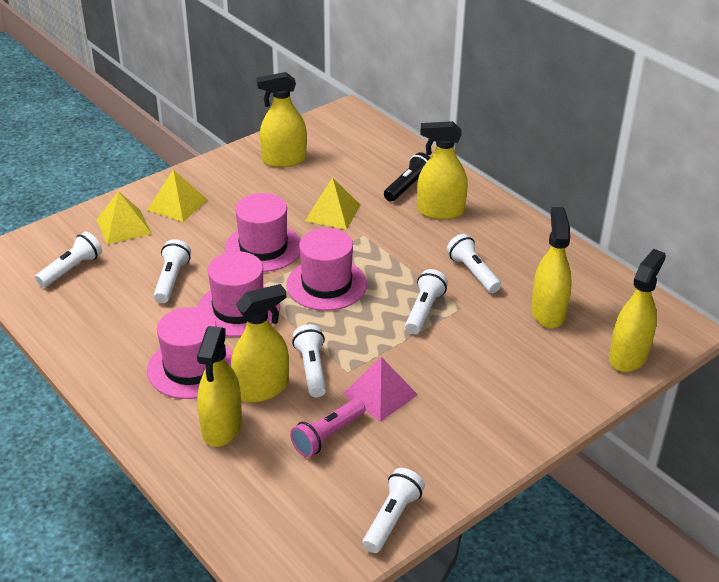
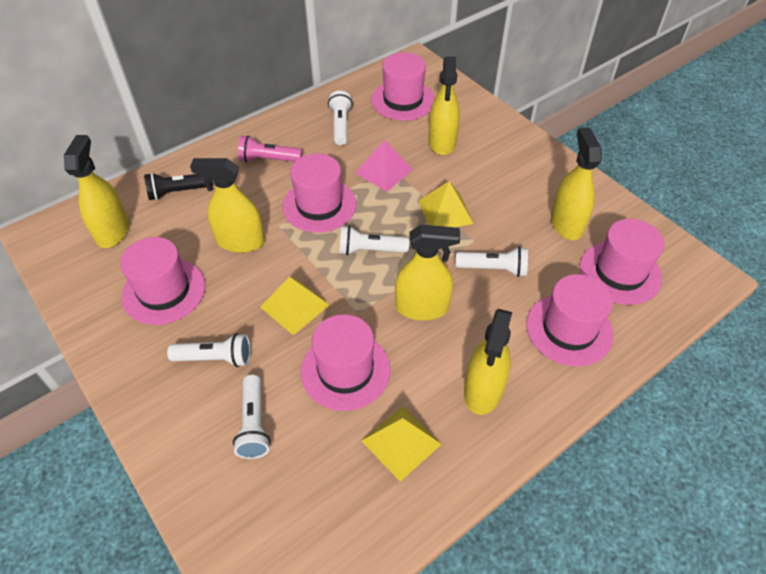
pink hat: [147,307,233,399] [197,251,280,337] [225,193,301,272] [286,228,367,311] = 4 -> [120,237,205,325] [282,154,356,233] [301,314,391,411] [371,52,435,121] [526,274,614,366] [580,219,664,305] = 6
white flashlight: [35,232,102,287] [154,239,191,303] [292,324,326,397] [363,468,425,553] [405,269,448,334] [447,234,501,293] = 6 -> [167,333,251,367] [233,375,271,459] [328,91,353,145] [339,226,409,255] [456,247,528,277] = 5

